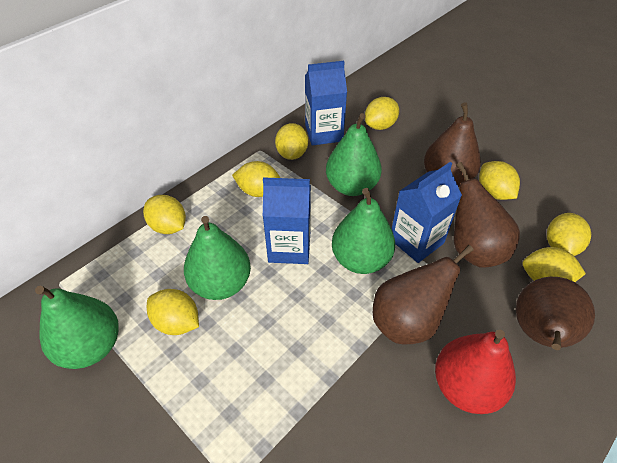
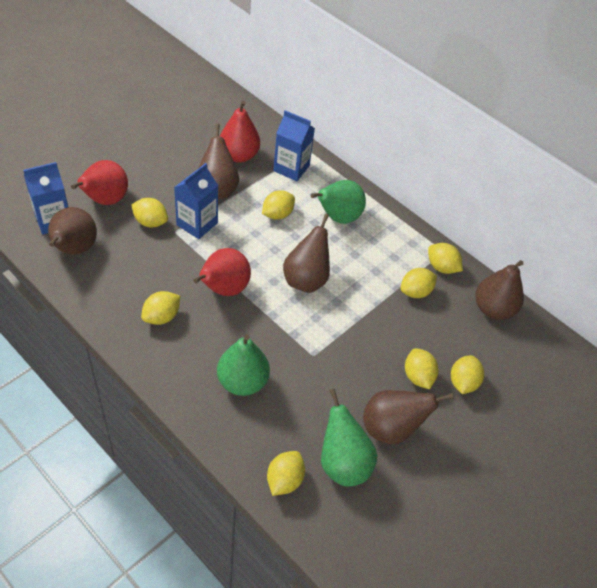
brown pear: [373,245,474,344] [424,102,481,187] [454,162,520,268] [516,277,595,350] = 4 -> [48,207,97,254] [198,124,239,199] [283,213,330,293] [363,390,454,444] [475,260,524,320] = 5
green pear: [35,286,119,369] [184,216,251,300] [326,113,382,196] [332,188,395,274] = 4 -> [217,335,270,396] [311,180,366,224] [321,389,378,486] = 3
red pear: [435,330,516,414] = 1 -> [71,160,128,205] [193,248,251,296] [220,101,260,163] = 3

